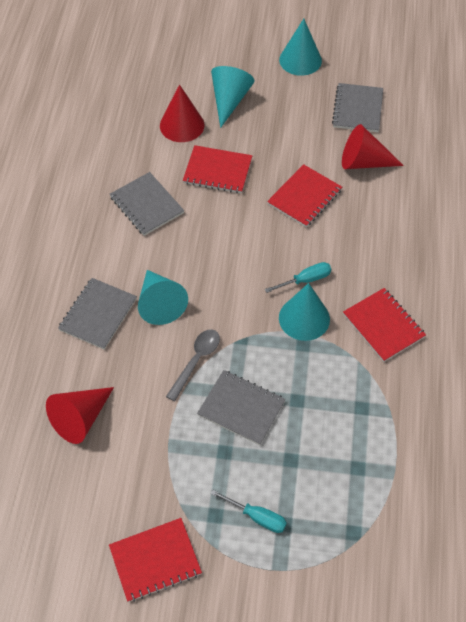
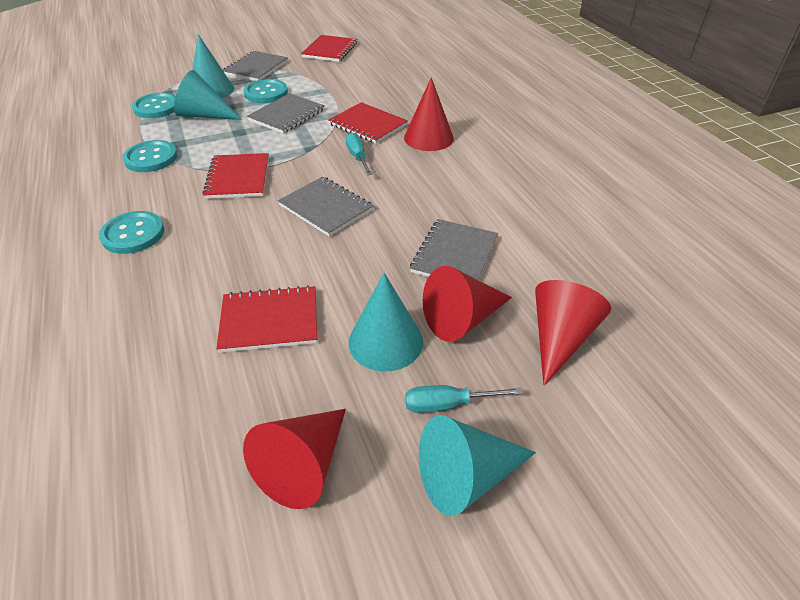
grey spoon: [166,329,220,401] = 1 -> none = 0
red cone: [46,387,114,444] [160,85,204,142] [342,124,404,169] = 3 -> [243,409,346,509] [404,77,454,151] [423,266,512,342] [535,280,611,386] = 4
turquoise button: none = 0 -> [99,211,164,254] [122,140,177,172] [132,93,176,118] [244,79,288,103] = 4

